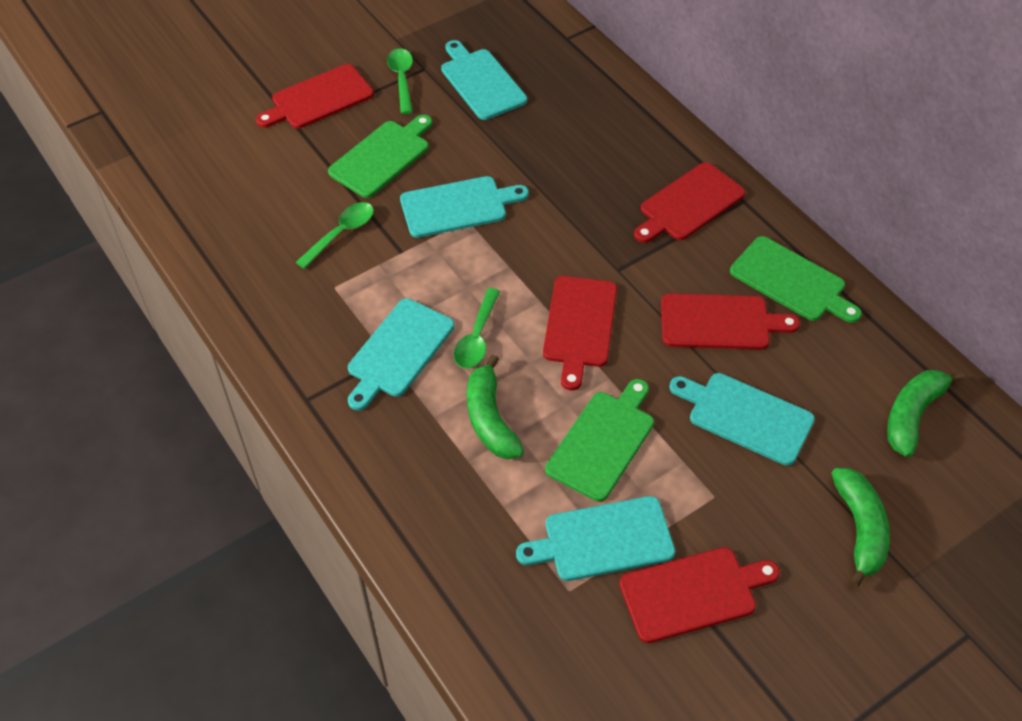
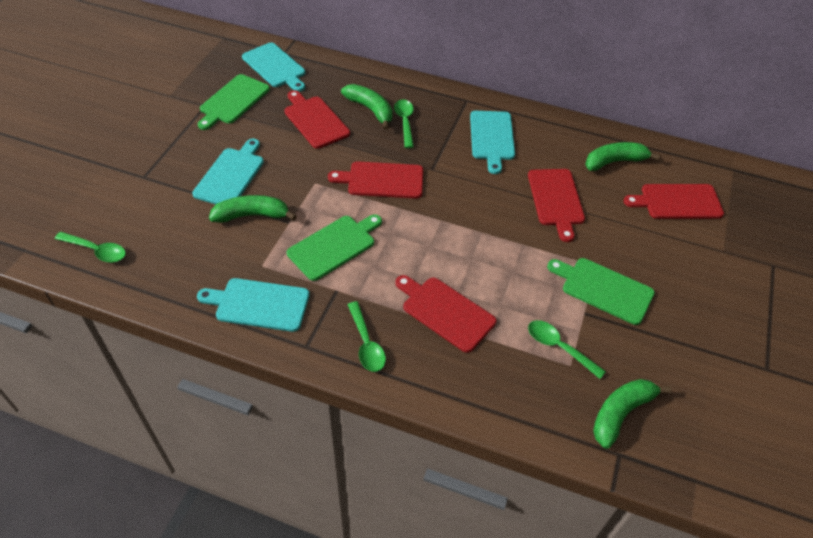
green banana: [467,355,524,459] [831,468,890,588] [887,370,964,457] = 3 -> [209,195,296,223] [341,84,393,130] [585,142,660,171] [593,379,671,449] = 4
green spoon: [296,202,374,269] [387,48,413,114] [454,288,500,369] = 3 -> [55,232,126,263] [347,301,386,372] [394,99,414,148] [528,320,606,379] = 4
turquoise cutting board: [348,298,454,411] [400,176,529,238] [441,40,527,120] [516,496,675,581] [669,373,815,466] = 5 -> [192,138,264,204] [197,278,310,332] [242,42,305,92] [470,111,515,174] = 4

